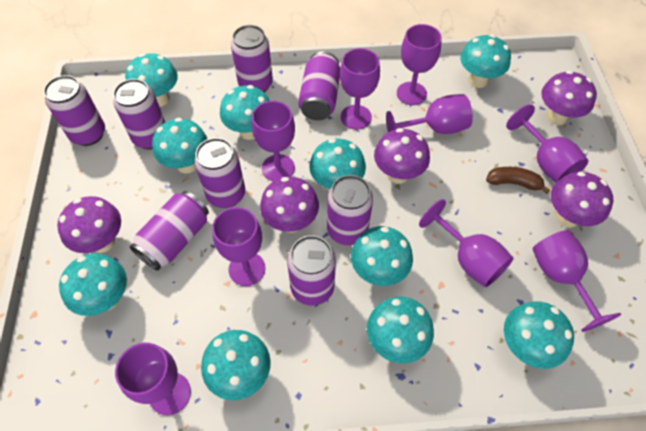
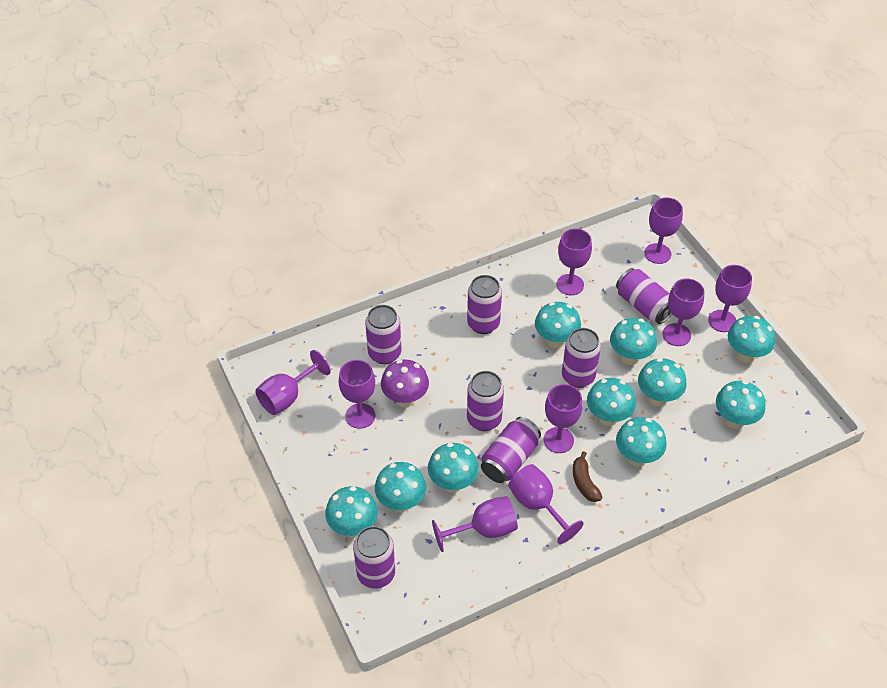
purple can: [44,75,105,146] [113,79,165,149] [130,191,209,271] [195,138,245,208] [231,25,273,92] [287,235,336,306] [298,51,340,120] [327,175,373,245] = 8 -> [353,526,395,589] [365,305,401,364] [467,275,502,334] [467,371,504,431] [481,417,541,483] [562,328,601,388] [616,268,672,324] = 7
purple mushroom: [57,196,121,253] [260,177,319,233] [374,128,430,184] [542,70,597,125] [551,172,613,228] = 5 -> [381,360,429,408] = 1

